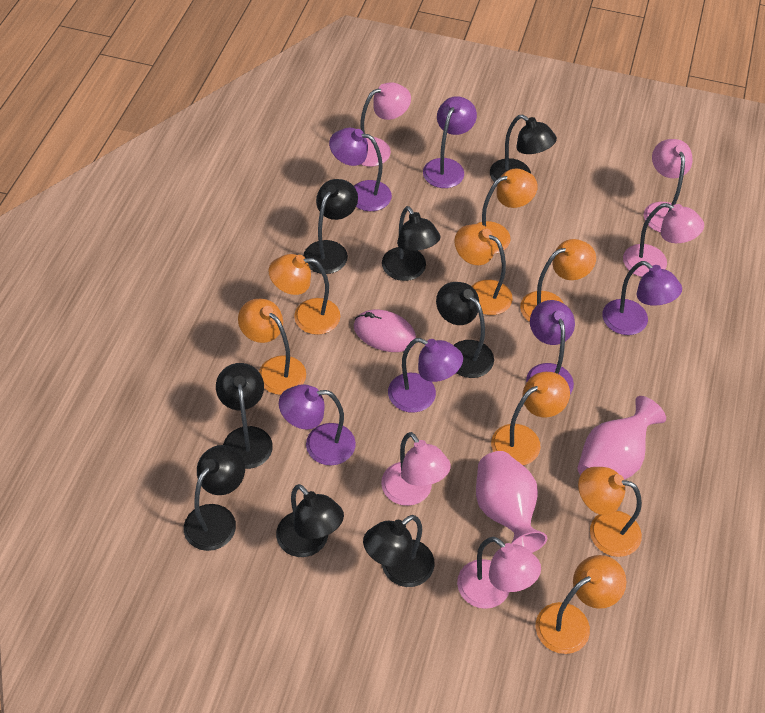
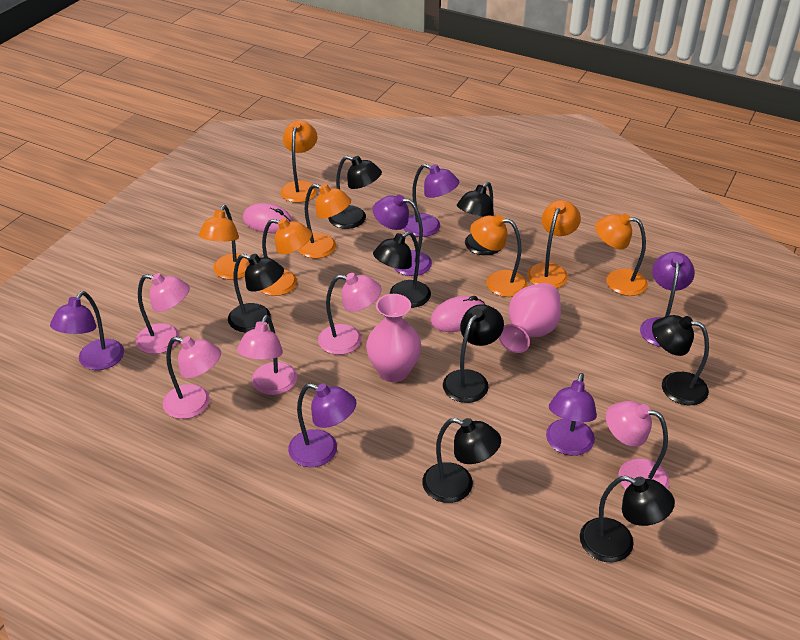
orange lamp: [238,299,306,395] [268,254,340,335] [454,224,513,315] [477,169,538,254] [491,372,570,465] [520,239,596,322] [536,555,626,654] [578,467,642,557] = 8 -> [199,205,250,280] [260,218,312,296] [280,120,318,203] [298,184,351,258] [470,215,528,297] [527,200,581,289] [595,213,648,296] = 7
pink mouse: [354,310,416,352] = 1 -> [243,203,293,233] [430,296,485,332] = 2

